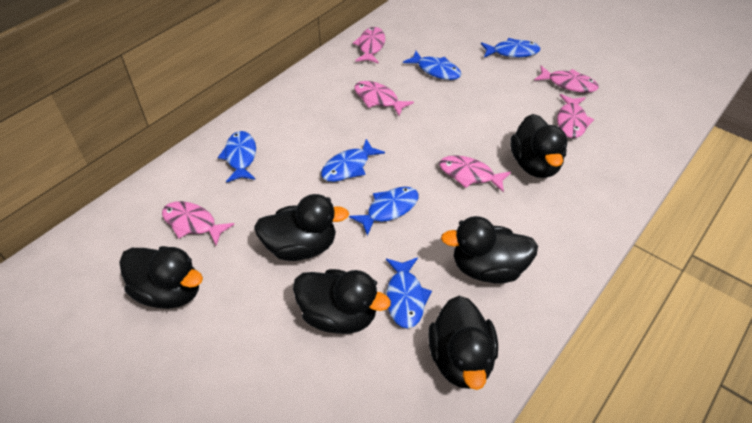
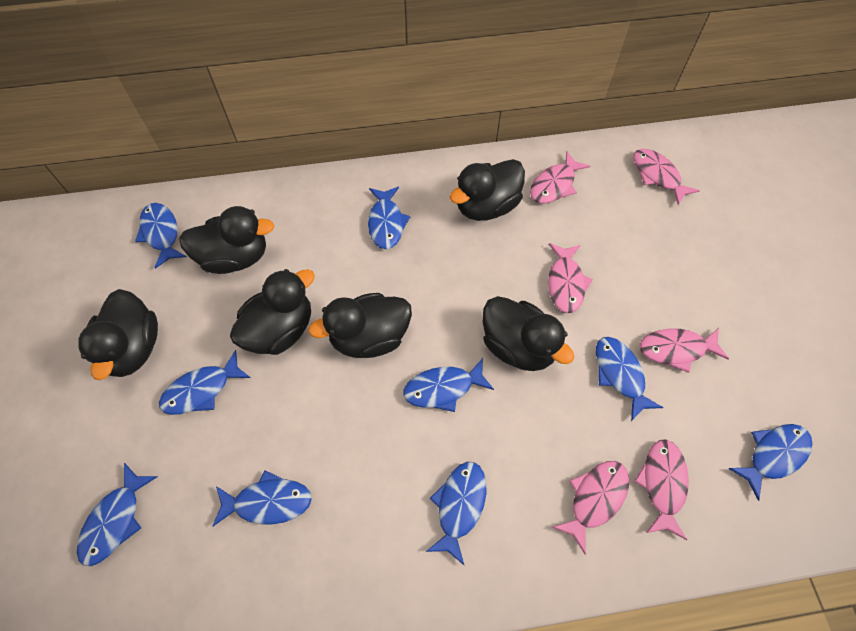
blue fish: [218,131,256,183] [321,139,385,182] [349,187,419,236] [386,257,432,328] [403,51,461,80] [481,38,540,58] = 6 -> [77,463,157,566] [135,203,187,269] [159,350,251,415] [213,470,312,526] [368,187,410,249] [403,358,494,412] [426,462,486,566] [596,337,663,421] [729,424,813,501] = 9

